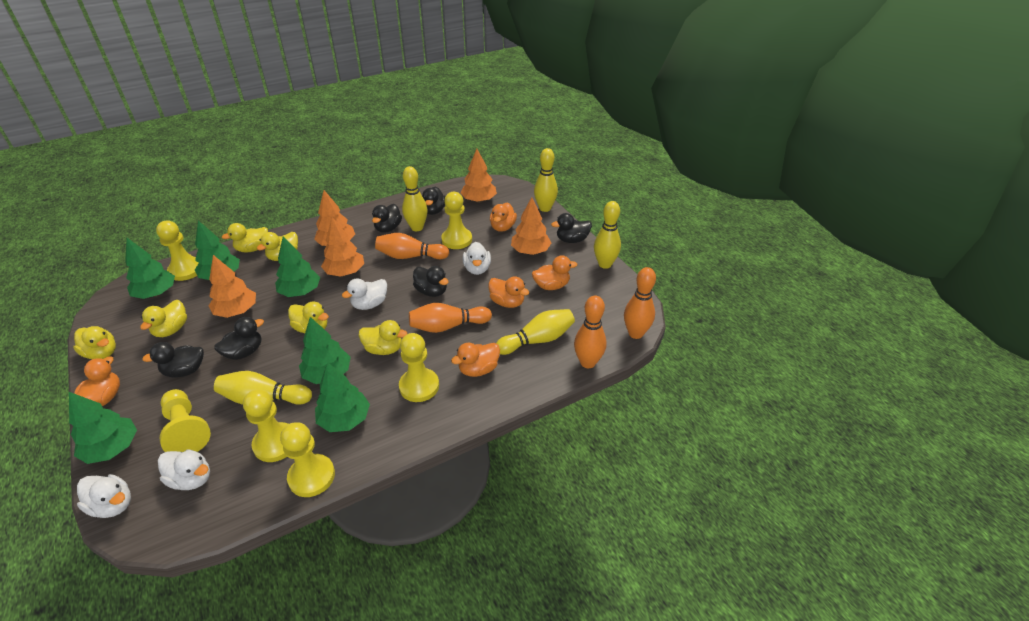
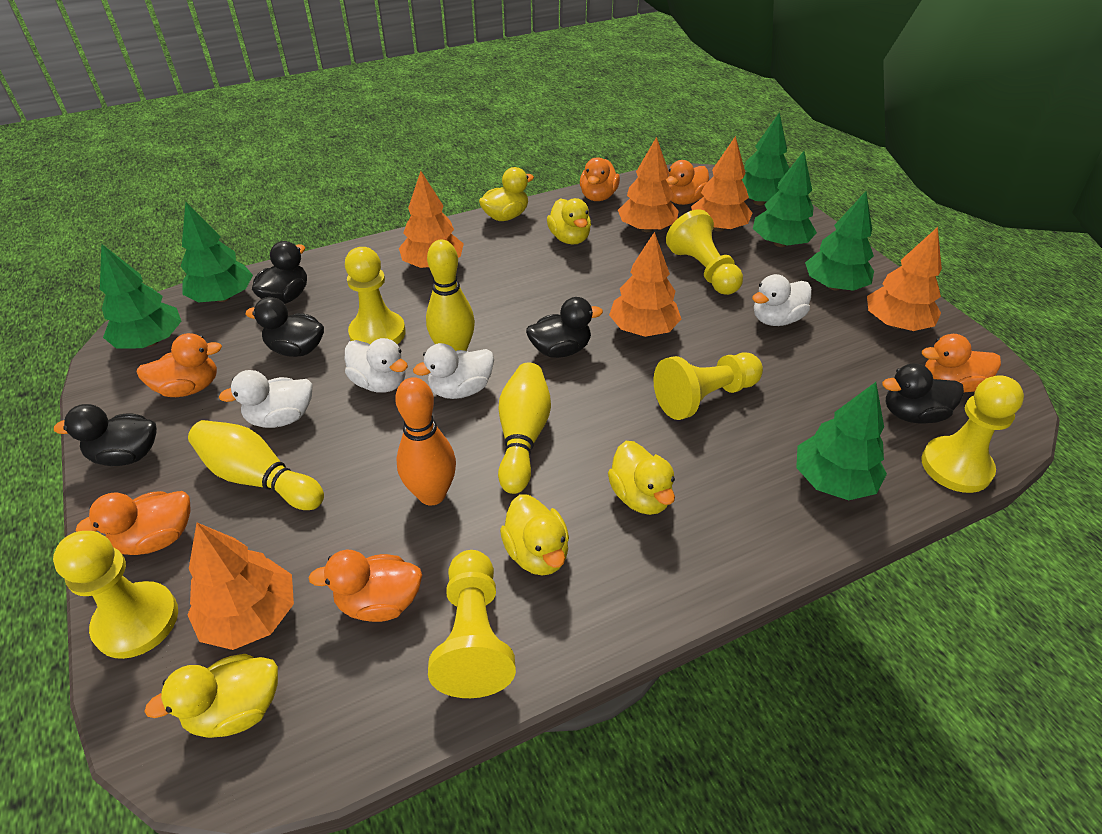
black duck: [142,342,204,377] [214,317,264,360] [372,204,402,233] [413,266,449,297] [422,187,445,215] [551,213,592,243] = 6 -> [54,404,157,466] [246,297,324,357] [252,241,307,304] [526,297,603,358] [882,363,964,423] = 5
orange bowling pin: [375,233,449,259] [409,303,492,333] [574,296,606,368] [624,267,656,339] = 4 -> [395,377,456,506] = 1
orange duck: [74,356,120,406] [451,343,500,377] [488,276,529,308] [490,202,517,232] [532,255,577,290] = 5 -> [75,491,191,555] [137,333,222,397] [308,550,422,622] [580,157,620,201] [666,160,709,205] [922,334,1001,392] = 6
orange tree: [209,255,256,318] [314,190,355,246] [321,217,364,277] [460,149,497,203] [511,197,551,255] = 5 -> [187,523,294,650] [399,171,464,268] [609,232,681,337] [618,137,679,232] [691,136,752,232] [867,227,942,331] = 6
yellow bowling pin: [214,371,312,404] [402,166,428,231] [496,309,575,355] [534,148,558,212] [594,201,621,269] = 5 -> [188,420,324,510] [426,240,475,351] [498,362,551,494] = 3
yellow duck: [73,326,116,359] [140,300,187,337] [222,223,268,252] [257,232,298,261] [288,301,329,333] [358,320,408,355] = 6 -> [144,654,278,738] [479,167,534,221] [500,494,569,576] [547,198,591,245] [608,441,675,515] = 5

